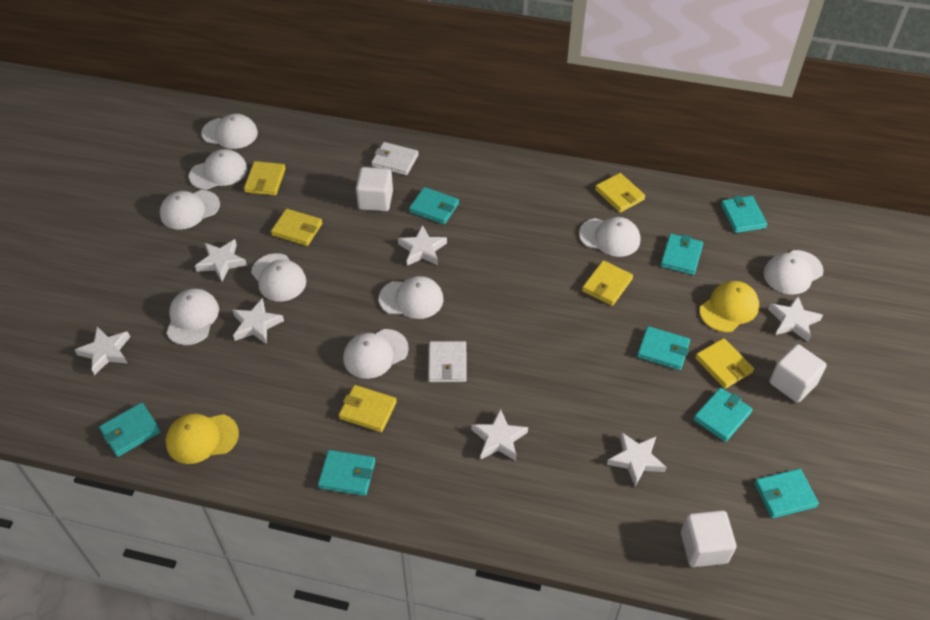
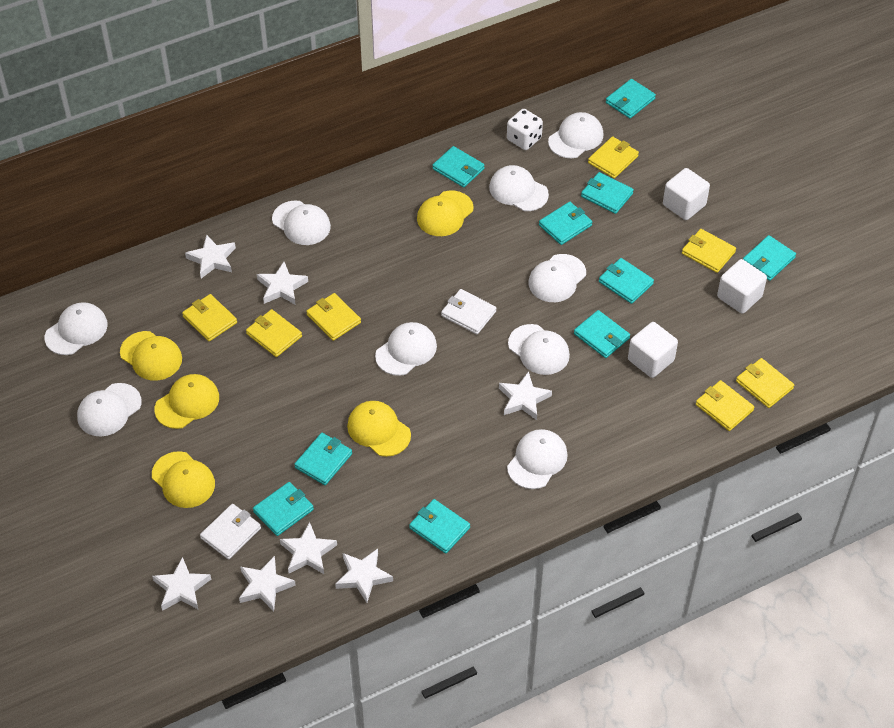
turquoise wallet: [99,403,161,457] [318,450,376,496] [409,187,459,225] [637,326,690,370] [660,234,703,275] [693,387,753,442] [721,195,767,233] [754,469,819,518] = 8 -> [253,482,314,536] [294,433,352,485] [409,499,470,554] [432,146,485,188] [539,202,592,245] [574,310,630,358] [581,172,634,214] [599,258,654,304] [606,79,656,118] [743,235,796,281] = 10
white dice: none = 0 -> [507,109,543,150] = 1
yellow cap: [165,414,239,464] [699,281,759,332] = 2 -> [120,331,182,381] [152,451,215,508] [154,374,219,429] [347,401,411,457] [417,191,474,236] = 5
yellow wallet: [244,161,286,195] [271,209,322,246] [339,385,397,432] [582,260,633,306] [595,173,645,213] [695,338,754,389] = 6 -> [182,294,237,341] [246,309,302,357] [306,293,361,341] [588,136,639,178] [682,229,736,273] [696,380,754,431] [736,358,794,408] = 7

